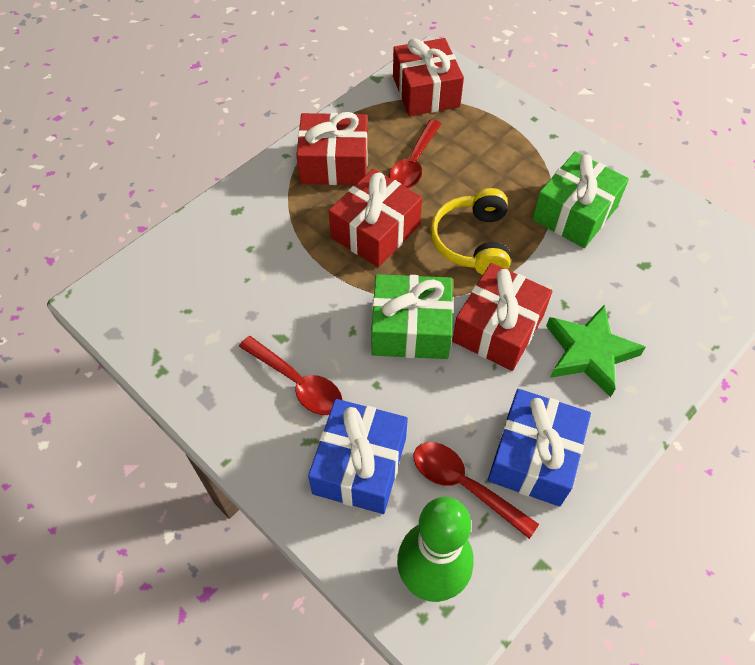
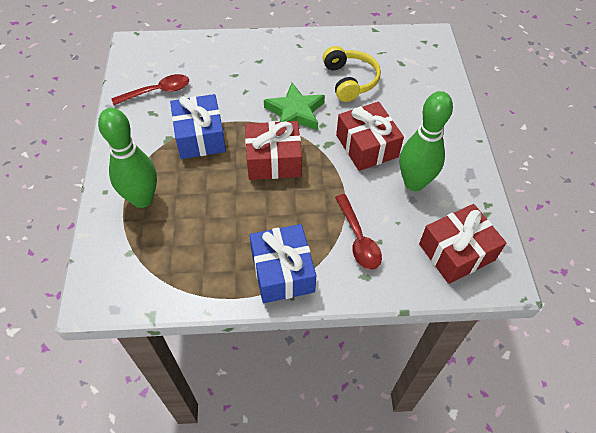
green bowling pin: [397,497,474,602] = 1 -> [98,108,157,208] [400,91,453,191] = 2
green gift: [371,274,453,359] [532,152,629,248] = 2 -> none = 0
red gift: [296,112,368,185] [329,169,422,267] [393,38,464,116] [452,263,552,371] = 4 -> [245,121,302,180] [336,102,404,171] [419,204,506,284] = 3
red spoon: [239,336,343,415] [389,119,441,189] [414,442,539,539] = 3 -> [111,74,189,105] [335,194,382,270] = 2

